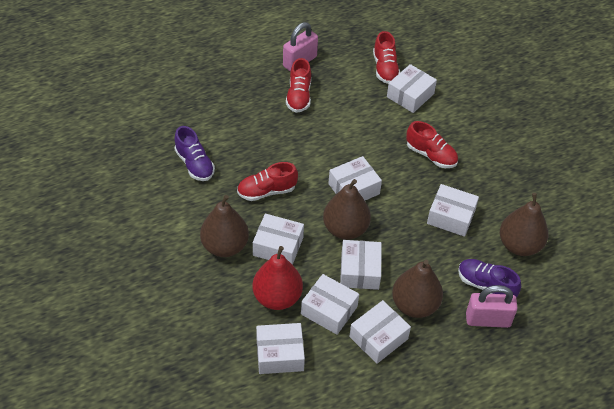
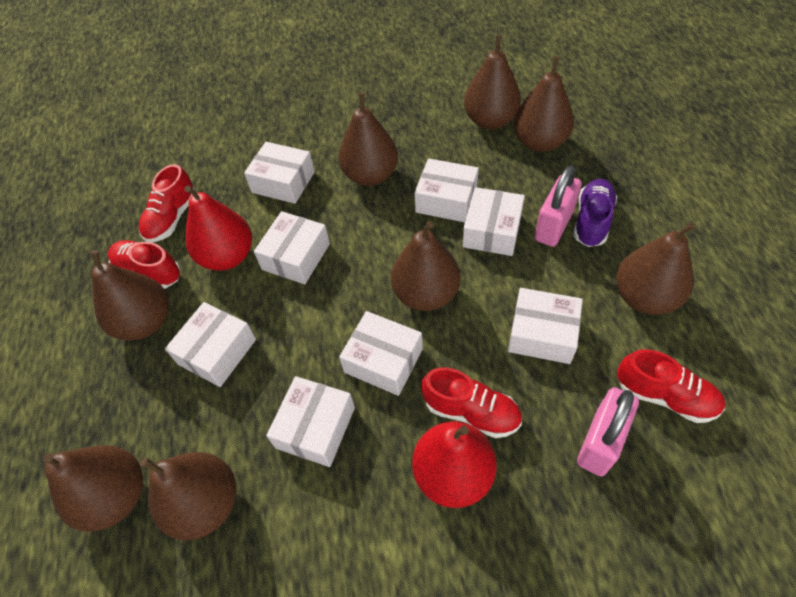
brown pear: [200,195,249,257] [323,179,371,240] [392,260,443,318] [500,193,548,256] = 4 -> [43,445,143,532] [90,250,169,341] [140,452,236,541] [339,92,398,186] [391,221,460,311] [464,35,521,129] [514,56,574,152] [616,222,695,315] = 8
purple shoe: [175,126,215,181] [458,259,521,298] = 2 -> [573,179,617,247] = 1
red pear: [252,246,303,310] = 1 -> [185,185,252,271] [412,421,497,508] = 2

